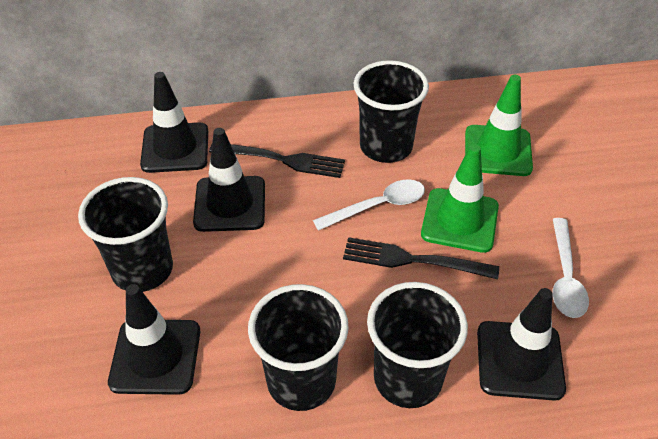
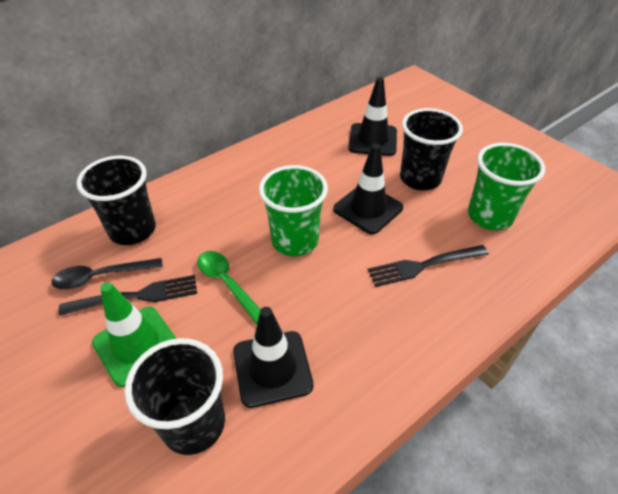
black cup: [78,177,173,292] [248,284,349,411] [353,60,429,163] [367,282,468,408] = 4 -> [76,156,156,245] [124,338,225,455] [400,108,463,191] = 3
black spoon: none = 0 -> [51,258,163,289] = 1
black traffic cone: [108,284,200,395] [140,72,208,173] [193,128,265,232] [477,288,566,401] = 4 -> [233,307,313,408] [333,143,403,234] [348,77,397,156] = 3
green cup: none = 0 -> [259,165,328,256] [468,143,545,230] = 2
green spoon: none = 0 -> [197,251,261,324] = 1
green traffic cone: [421,144,499,253] [465,75,533,176] = 2 -> [92,282,177,387] = 1
white spoon: [313,179,425,231] [552,218,589,318] = 2 -> none = 0

